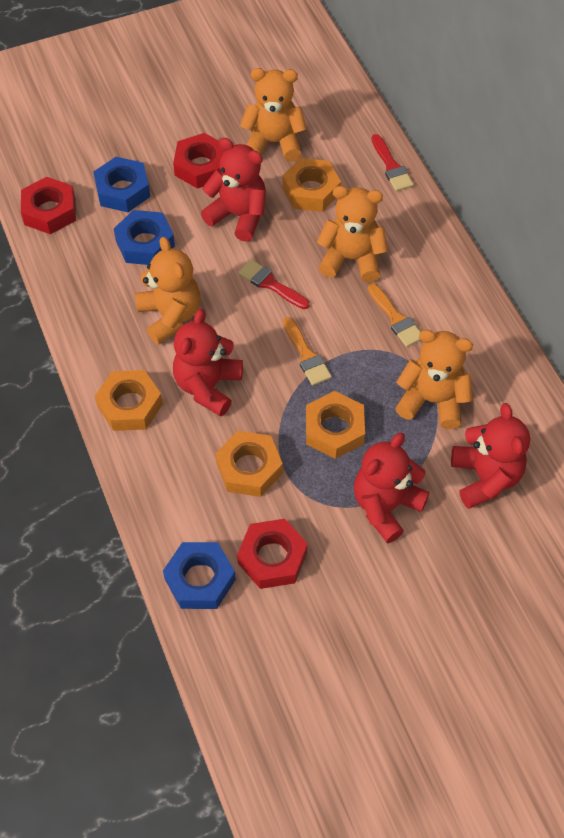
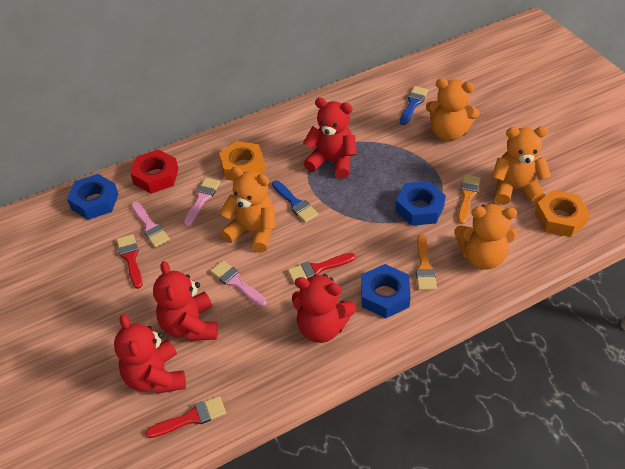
blue brush: none = 0 -> [272,180,318,223] [400,86,428,125] = 2
orange nut: [95,370,163,431] [215,431,283,497] [283,158,341,212] [306,391,365,459] = 4 -> [219,141,265,181] [535,190,590,237] = 2
pink brush: none = 0 -> [131,202,170,247] [184,177,220,226] [210,260,267,307] = 3
red brush: [238,259,309,309] [371,134,414,191] = 2 -> [116,234,143,289] [145,396,226,438] [288,253,355,284] = 3
red nut: [21,177,76,234] [173,133,225,189] [237,519,308,589] = 3 -> [130,149,178,194] = 1

